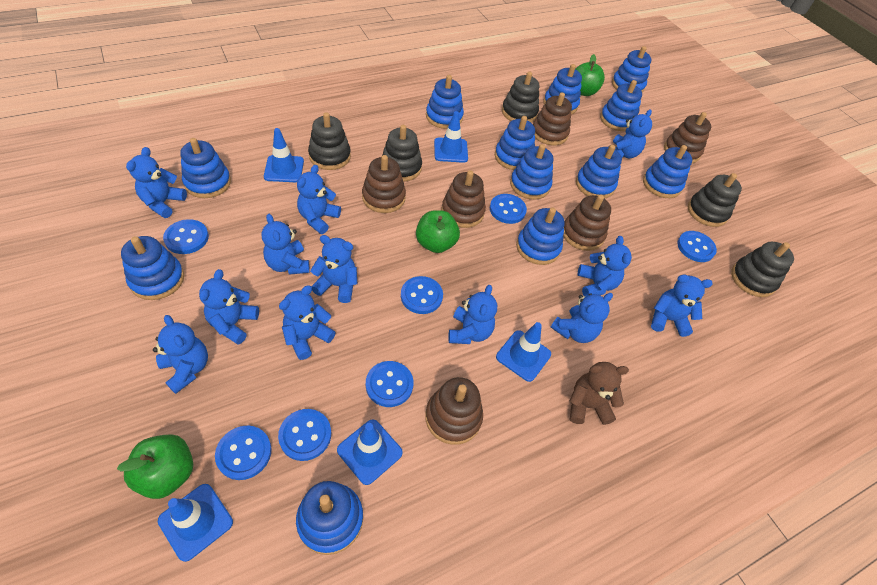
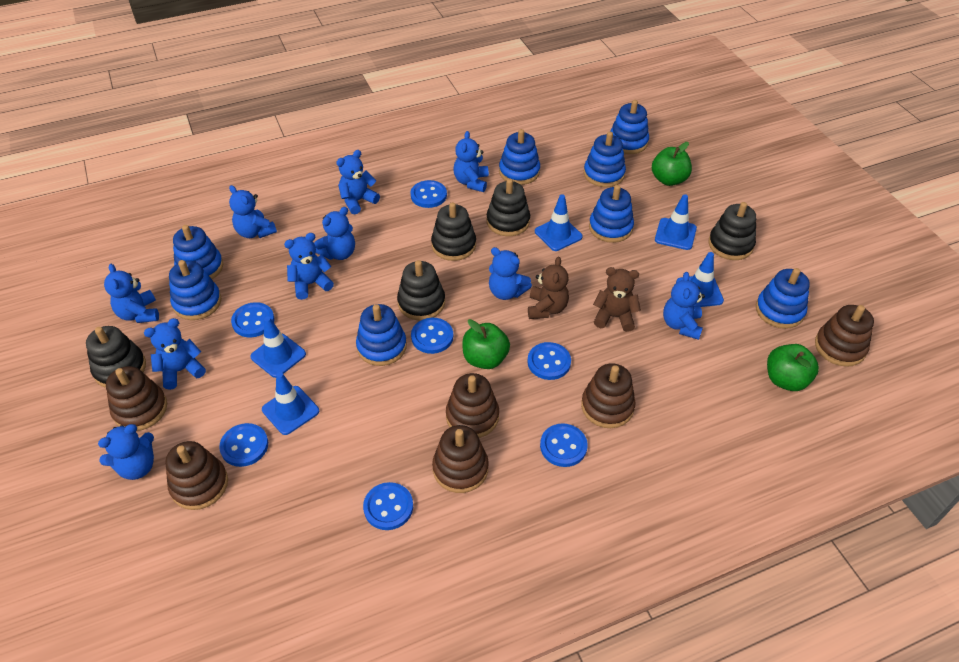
blue stacking toy: [121,236,184,300] [180,138,231,198] [296,481,363,555] [426,75,464,129] [495,116,535,170] [510,144,553,200] [516,208,565,265] [543,64,582,115] [576,145,622,199] [600,80,642,131] [612,46,651,93] [643,145,692,198] = 12 -> [169,260,221,320] [173,225,223,279] [356,304,407,366] [499,129,540,185] [584,131,626,187] [589,185,634,243] [610,100,649,154] [756,268,810,329] = 8
blue teddy bear: [126,147,187,218] [153,315,208,394] [199,269,259,344] [262,214,310,275] [279,285,336,360] [297,165,341,234] [310,235,357,303] [448,285,497,344] [551,293,613,343] [578,236,632,296] [609,109,652,158] [651,275,713,337] = 12 -> [98,424,154,480] [104,264,159,323] [144,318,206,390] [229,185,277,238] [284,233,334,300] [314,207,355,260] [336,150,380,214] [454,131,489,192] [489,247,532,300] [663,272,705,340] = 10
brown teddy bear: [570,362,629,425] = 1 -> [528,257,569,319] [593,267,641,332] = 2

